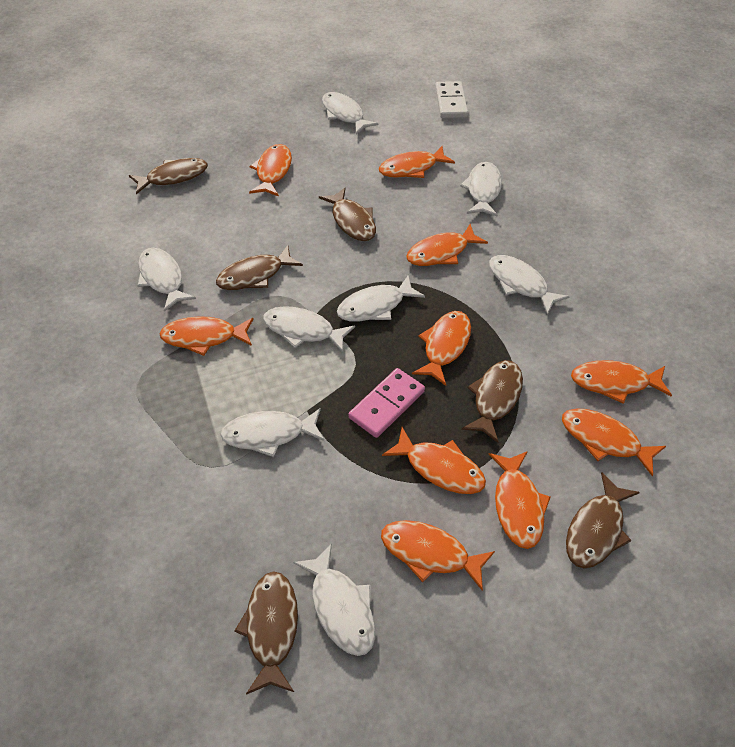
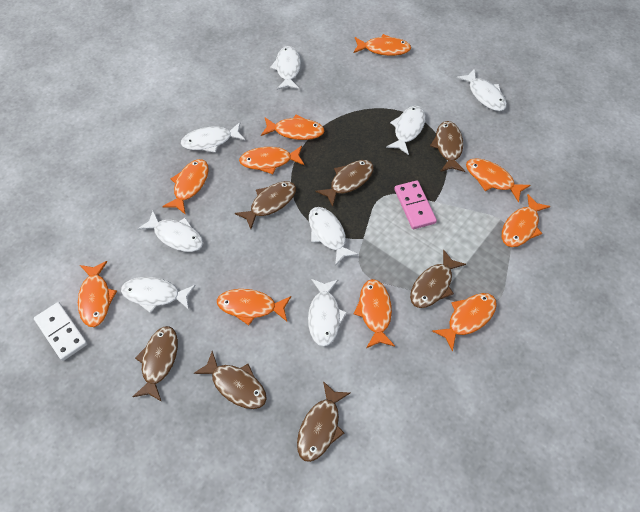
brown fish: [129,158,208,194] [216,245,303,290] [234,571,298,695] [319,188,376,241] [462,360,523,443] [566,473,640,568] = 6 -> [132,326,178,402] [194,351,267,409] [235,181,296,229] [297,381,350,462] [315,160,374,207] [410,250,466,308] [430,121,465,172] = 7

